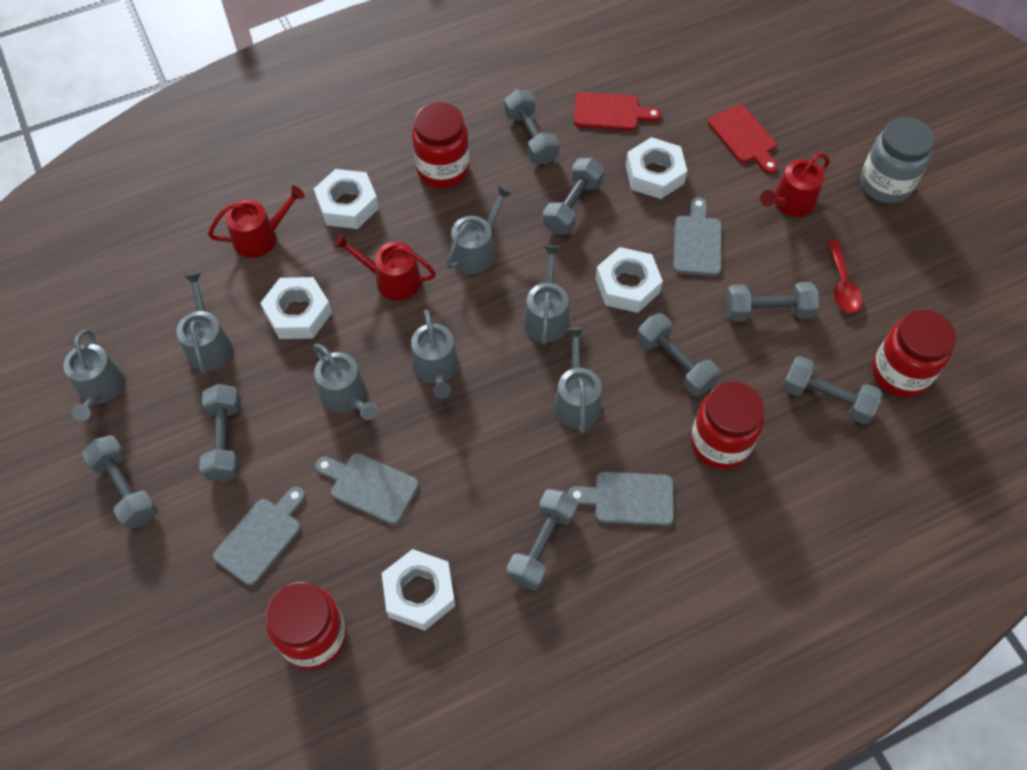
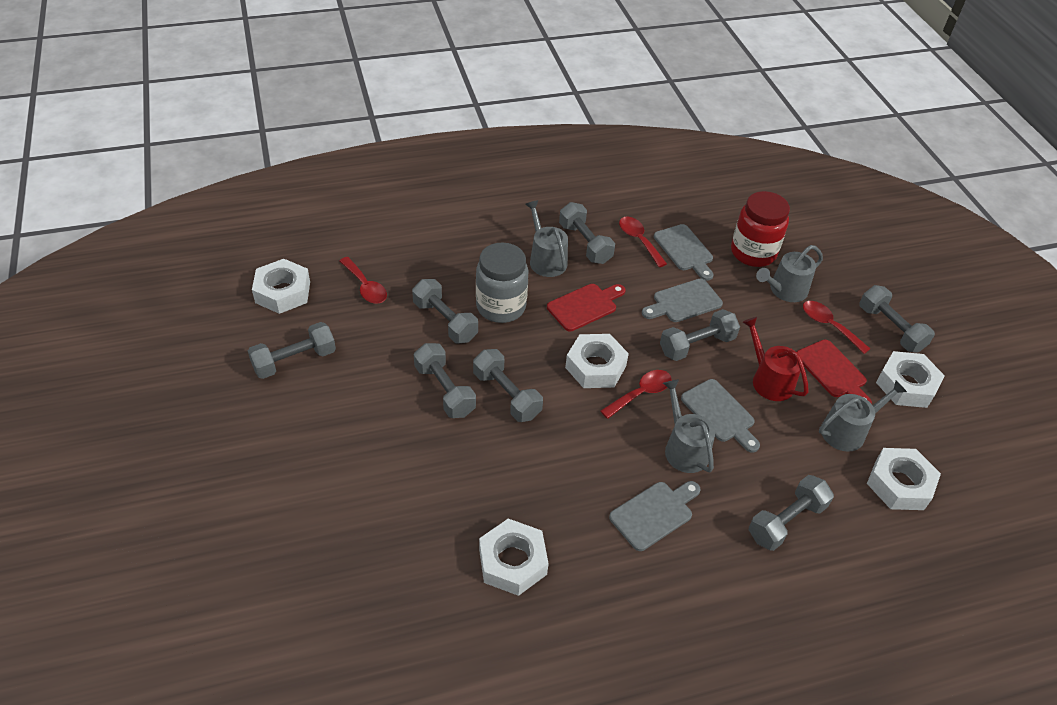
grey watering can: [63,329,125,421] [177,273,232,374] [313,344,378,420] [411,309,459,399] [446,186,512,274] [524,245,569,345] [554,327,602,434] = 7 -> [525,200,568,277] [663,380,715,473] [756,245,823,302] [819,380,907,452] = 4
red jar: [266,582,347,669] [412,102,470,188] [690,382,765,470] [872,310,956,397] = 4 -> [731,191,790,267] = 1
red spoon: [827,240,863,313] = 1 -> [340,257,387,304] [601,370,672,419] [619,217,667,267] [803,301,870,354] = 4
red watering can: [208,186,305,258] [334,233,436,301] [760,153,830,217] = 3 -> [742,317,809,401] = 1

